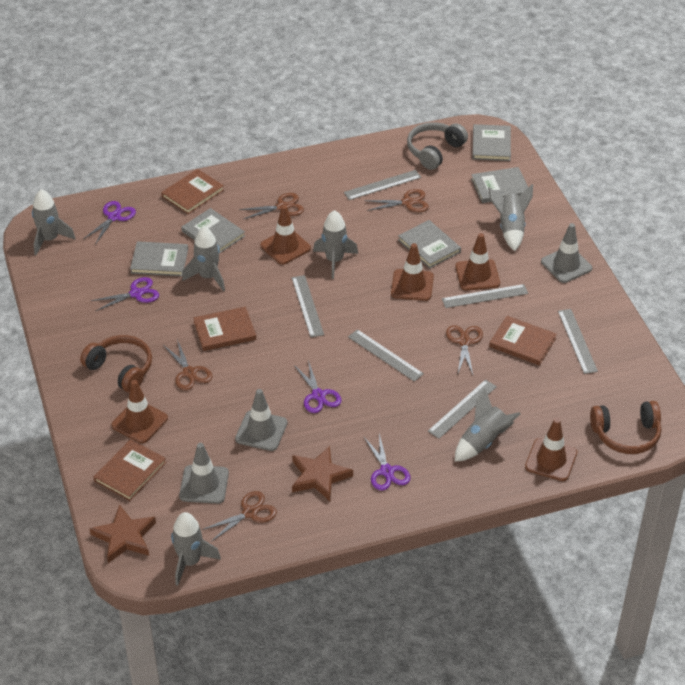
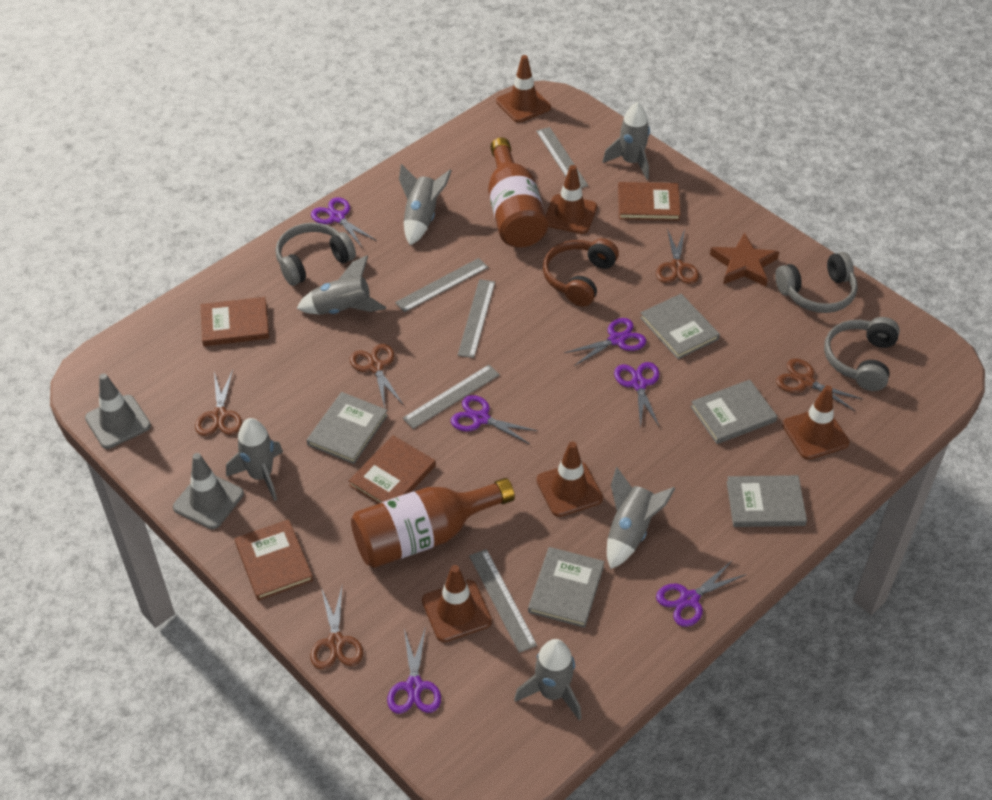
brown bottle: none = 0 -> [351,478,515,568] [488,137,548,248] = 2
brown headphones: [80,335,152,393] [590,401,661,454] = 2 -> [543,238,619,307] = 1
brown star: [90,504,156,563] [292,446,353,501] = 2 -> [710,233,779,287] = 1
grey headphones: [407,122,468,170] = 1 -> [275,223,356,286] [775,252,857,313] [824,317,900,391] = 3
grey ruler: [292,275,324,337] [344,170,421,200] [348,329,424,382] [428,379,497,439] [442,284,528,308] [558,309,598,374] = 6 -> [395,258,488,312] [403,365,500,429] [458,279,495,358] [469,549,537,653] [536,127,588,188] = 5
grey traffic cone: [179,443,229,504] [235,389,287,451] [541,223,592,283] = 3 -> [85,373,151,449] [173,453,244,529] = 2
purple scissors: [84,201,136,245] [90,277,159,311] [294,360,342,413] [363,434,410,491] = 4 -> [311,197,376,247] [387,626,441,714] [451,395,538,444] [564,318,646,366] [614,362,660,429] [656,561,746,627] = 6

